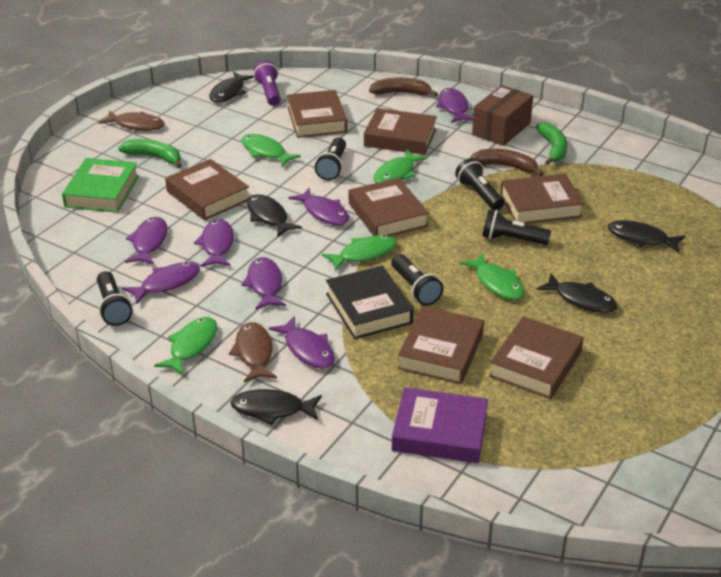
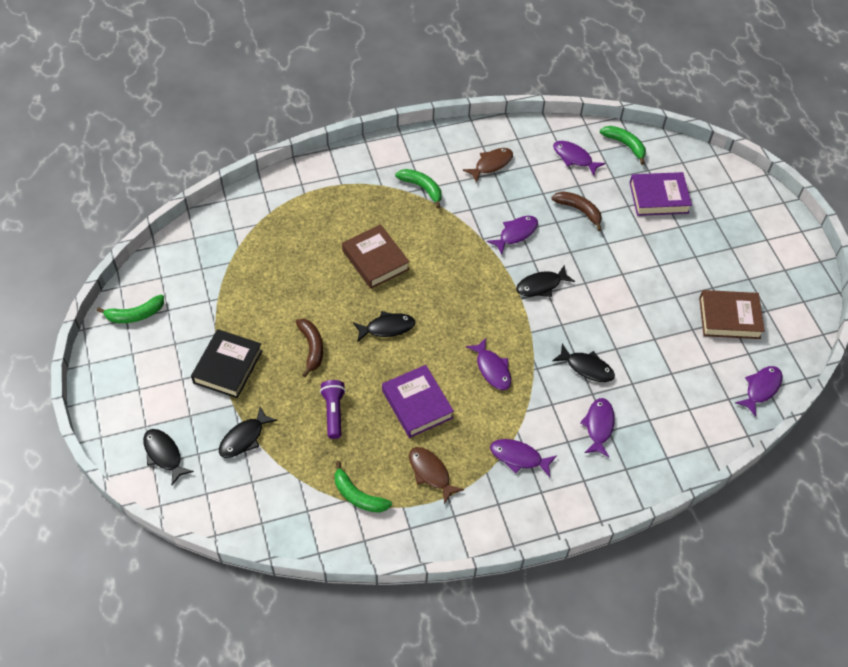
black flashlight: [97,271,132,326] [315,137,346,180] [391,254,443,305] [455,158,504,211] [482,210,551,245] = 5 -> none = 0
brown book: [165,159,249,220] [287,90,347,138] [349,178,429,236] [364,108,437,155] [398,306,484,384] [489,316,584,399] [500,173,584,224] = 7 -> [342,224,410,289] [699,290,765,339] = 2
brown box: [472,85,533,146] = 1 -> none = 0
green banana: [118,139,182,168] [536,122,567,165] = 2 -> [97,295,164,323] [335,461,392,513] [395,169,442,209] [600,126,646,165] = 4
green book: [62,158,139,213] = 1 -> none = 0
green fish: [154,317,217,375] [241,134,301,167] [322,235,397,271] [374,149,428,183] [460,253,524,300] = 5 -> none = 0
purple book: [392,387,488,463] = 1 -> [382,365,454,438] [629,172,692,216] = 2
purple fish: [122,262,200,304] [125,217,168,265] [194,219,234,267] [241,257,286,310] [269,316,335,369] [288,188,349,225] [436,88,473,123] = 7 -> [466,338,511,390] [487,216,538,254] [490,439,557,477] [553,141,606,176] [580,398,615,457] [735,366,782,417] = 6

